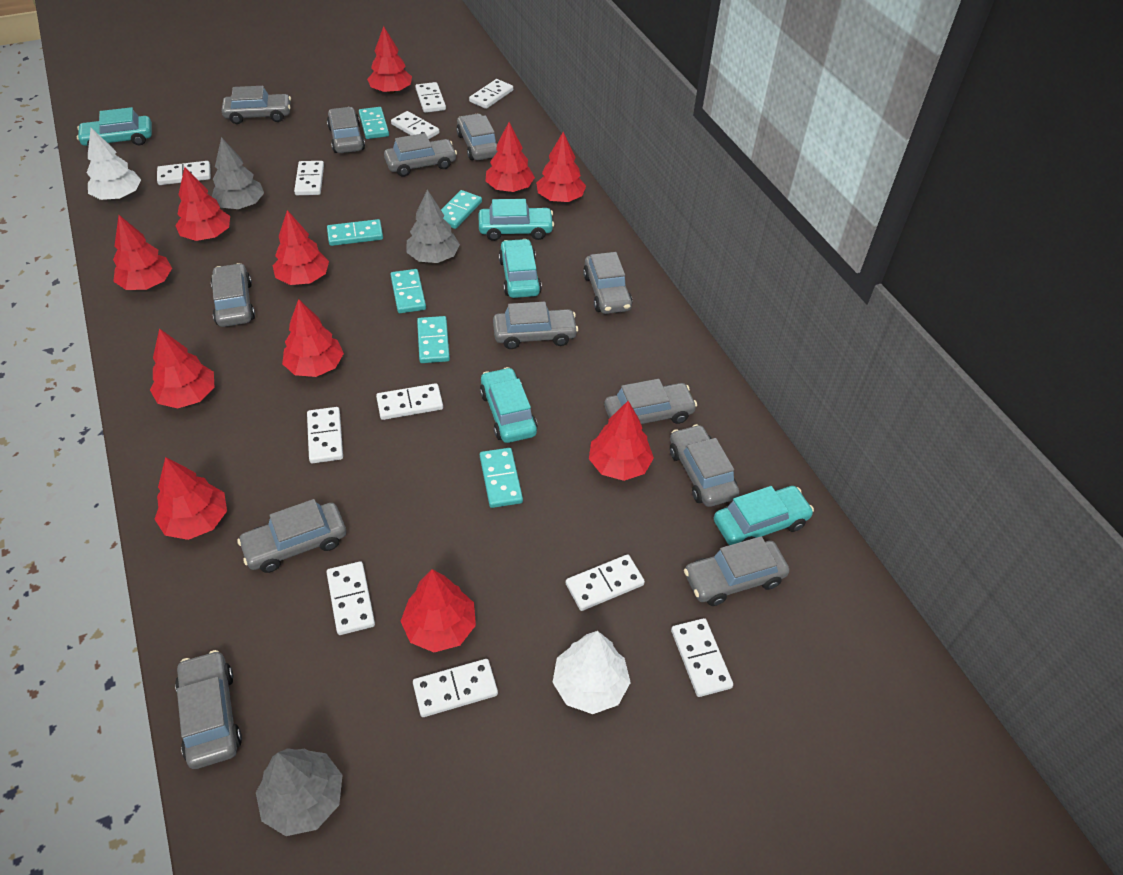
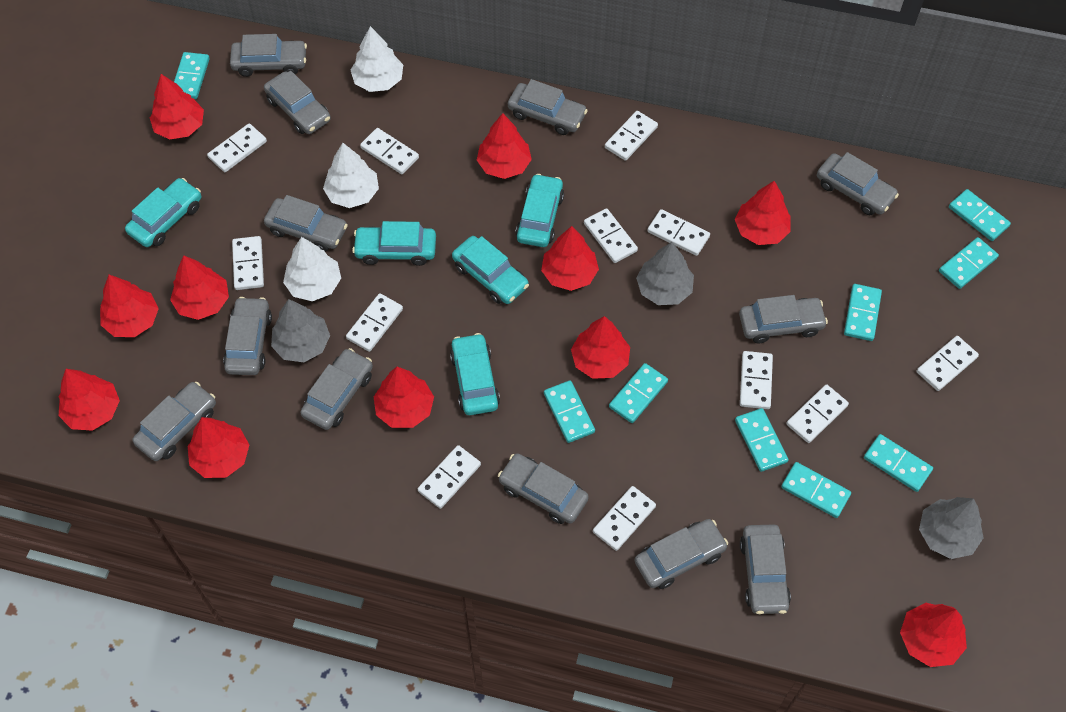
turquoise domino: [327,219,383,246] [359,107,389,139] [390,269,426,313] [417,316,450,363] [441,190,482,229] [480,448,523,508] = 6 -> [174,52,210,99] [544,380,595,443] [609,363,668,423] [735,408,788,472] [781,462,851,518] [844,284,882,341] [864,434,933,492] [939,237,999,289] [949,189,1011,241] = 9
white domino: [157,161,211,185] [294,161,324,195] [307,407,343,463] [327,562,375,635] [376,383,443,420] [391,111,439,139] [413,659,498,717] [415,82,446,113] [469,79,513,109] [566,555,645,611] [671,618,733,697] = 11 -> [207,124,267,172] [232,236,264,290] [346,293,403,352] [360,128,419,174] [418,445,481,509] [584,208,638,263] [593,486,656,551] [605,111,658,161] [647,209,710,256] [740,351,773,409] [786,384,849,443] [917,336,979,391] = 12
white tree: [87,128,141,200] [552,631,631,714] = 2 -> [283,237,341,301] [323,143,379,208] [351,26,403,92] = 3

